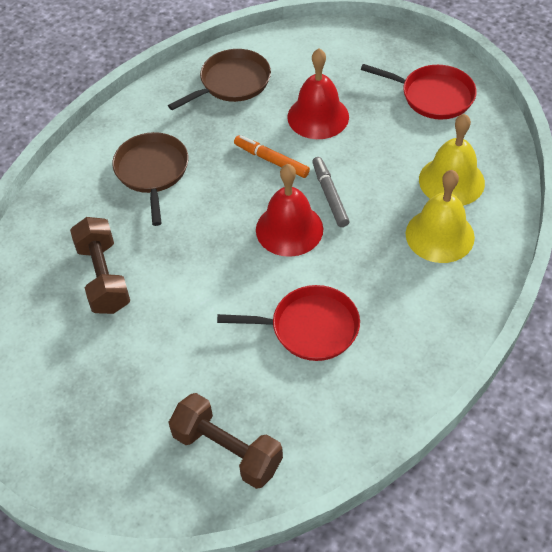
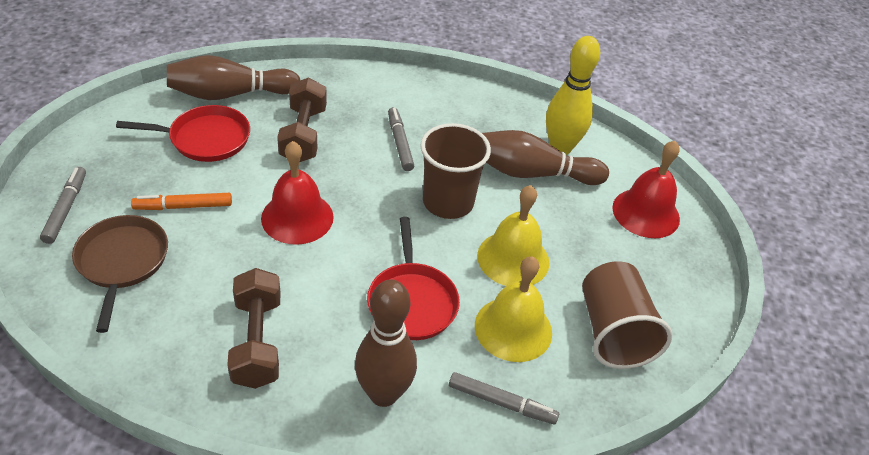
brown bowling pin: none = 0 -> [167,55,300,100] [355,279,417,407] [482,130,609,185] = 3
brown cup: none = 0 -> [420,123,491,219] [582,261,672,369] = 2
brown pan: [112,132,188,226] [168,49,271,110] = 2 -> [72,215,168,333] = 1
grey marker: [312,157,349,227] = 1 -> [40,167,86,244] [388,107,414,171] [449,372,559,424] = 3
yellow bowling pin: none = 0 -> [546,36,600,155] = 1

